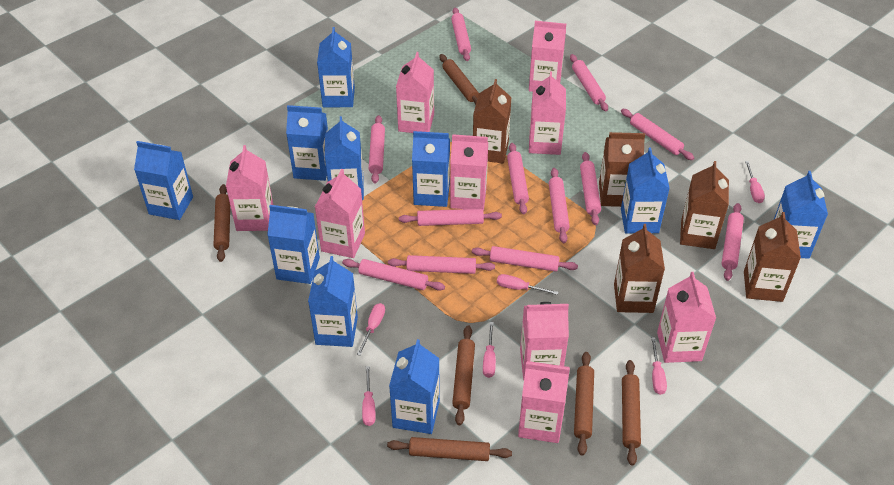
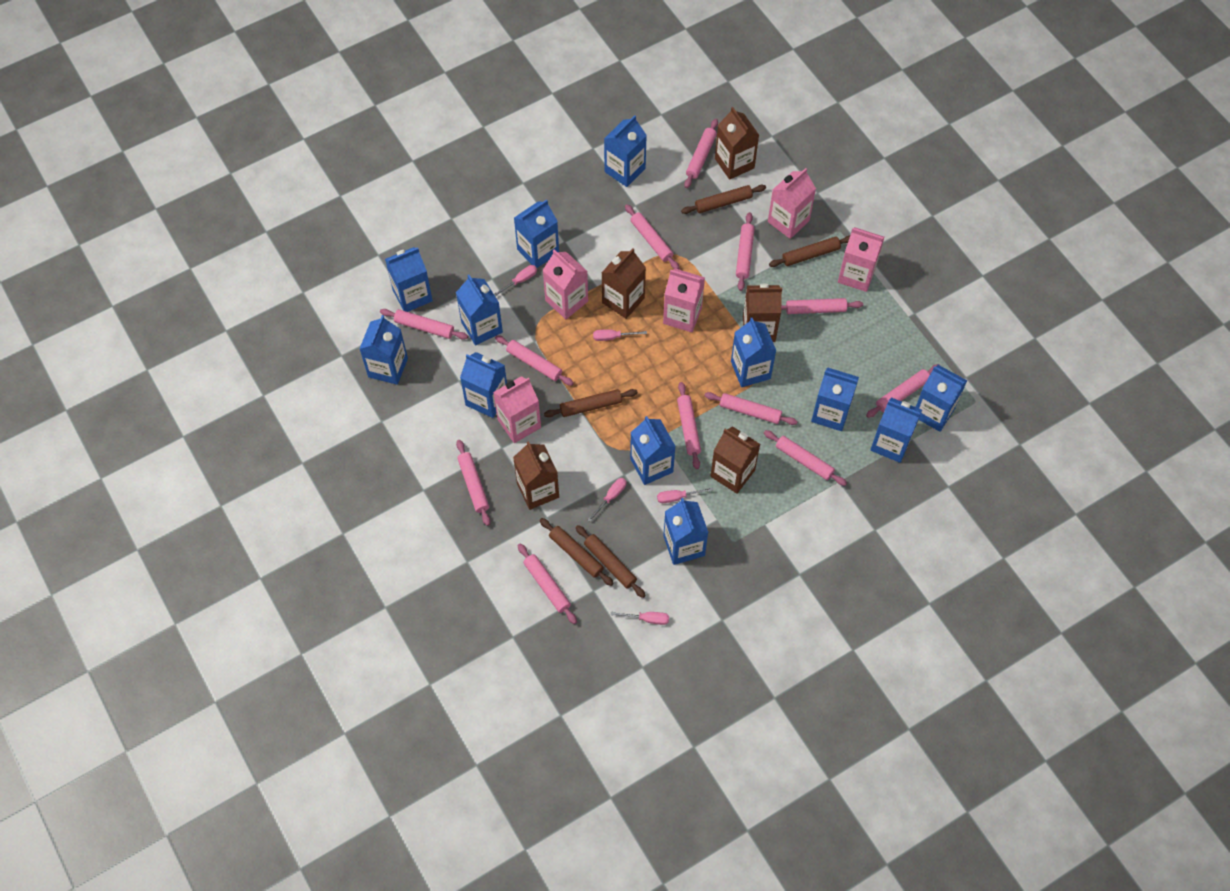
blue carton: [134,141,193,220] [267,205,320,284] [286,105,328,181] [308,256,358,347] [317,27,355,107] [325,116,364,200] [389,339,440,434] [412,131,450,207] [621,147,670,233] [774,171,828,259] = 10 -> [359,315,408,385] [385,247,433,312] [456,275,503,345] [460,352,507,418] [514,199,559,268] [604,115,647,187] [630,416,676,485] [663,498,709,565] [731,318,776,387] [811,367,859,431] [870,397,922,463] [916,365,967,432] = 12
brown rolling pin: [213,184,230,262] [387,437,512,461] [439,54,479,105] [452,325,475,425] [574,352,594,456] [622,360,641,466] = 6 -> [540,518,614,586] [544,389,638,417] [576,525,646,598] [681,185,766,214] [769,236,850,267] = 5
pink carton: [226,145,273,231] [315,169,365,258] [396,52,434,133] [450,134,488,210] [518,361,570,443] [520,302,569,380] [529,21,566,92] [529,71,566,155] [657,272,716,363] = 9 -> [493,376,541,443] [543,250,588,319] [663,269,705,333] [768,168,816,239] [838,227,884,292] = 5
pink screwdriver: [357,303,385,356] [362,366,376,426] [483,322,496,378] [497,274,558,295] [651,337,667,395] [745,161,765,203] = 6 -> [494,265,537,297] [588,478,626,522] [593,329,647,341] [611,612,669,625] [657,488,713,503] = 5

